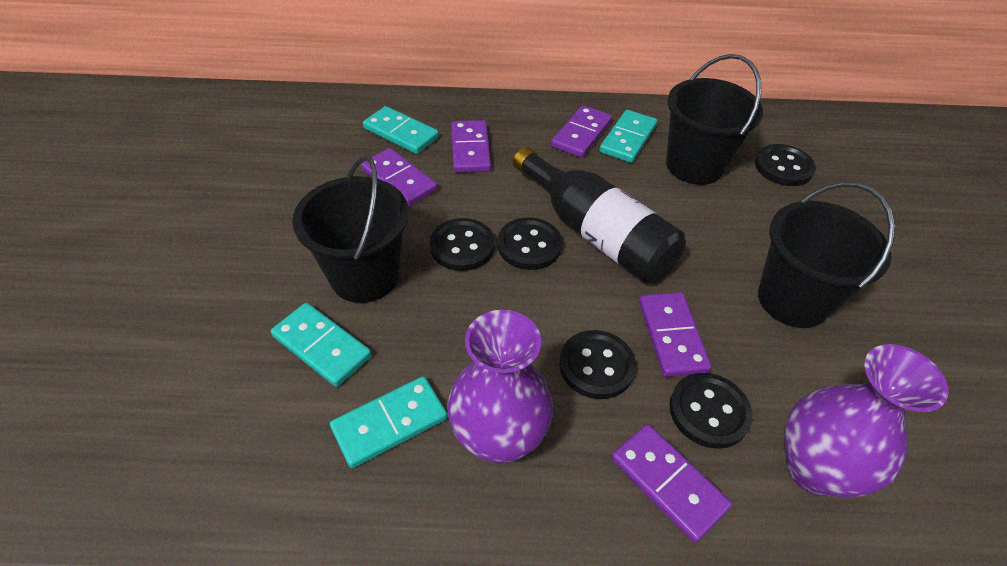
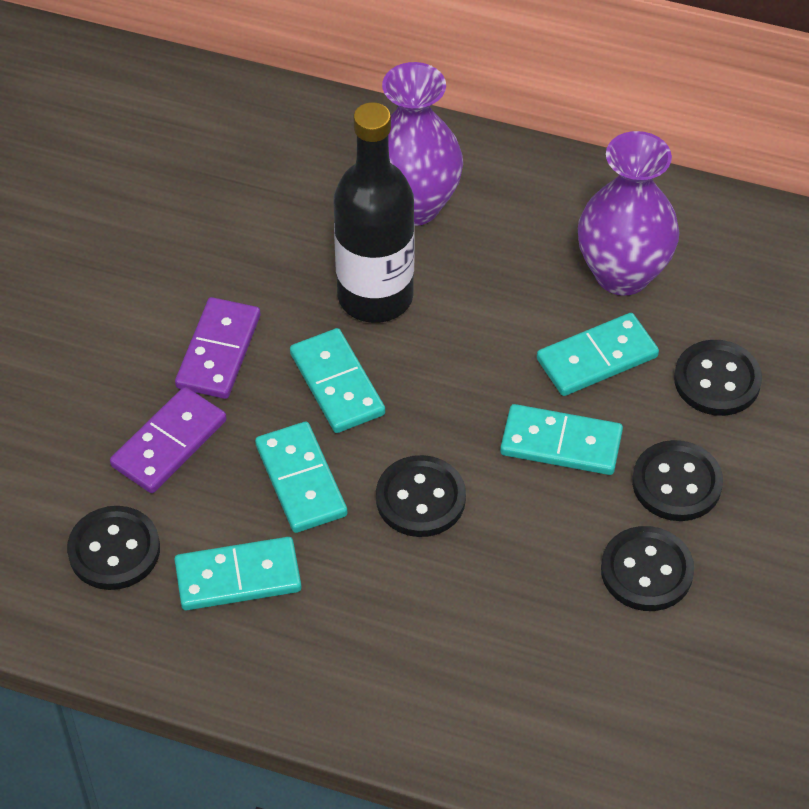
black bucket: [292,156,409,303] [666,54,763,185] [758,182,895,328] = 3 -> none = 0
purple domino: [361,148,437,206] [451,120,491,172] [551,105,612,158] [611,424,732,543] [639,292,712,377] = 5 -> [110,387,226,493] [175,297,261,399] = 2
turquoise domino: [271,303,372,387] [330,376,447,468] [363,106,439,154] [599,110,657,163] = 4 -> [174,537,302,610] [255,422,347,533] [290,328,385,433] [500,404,623,475] [537,313,659,396] = 5

